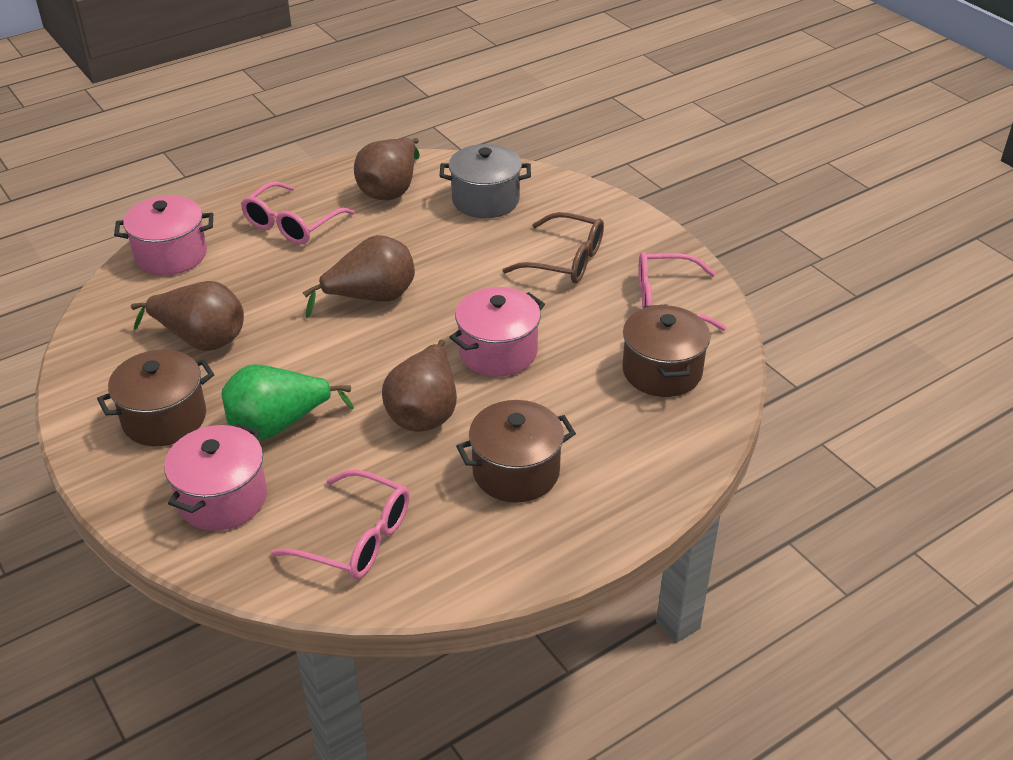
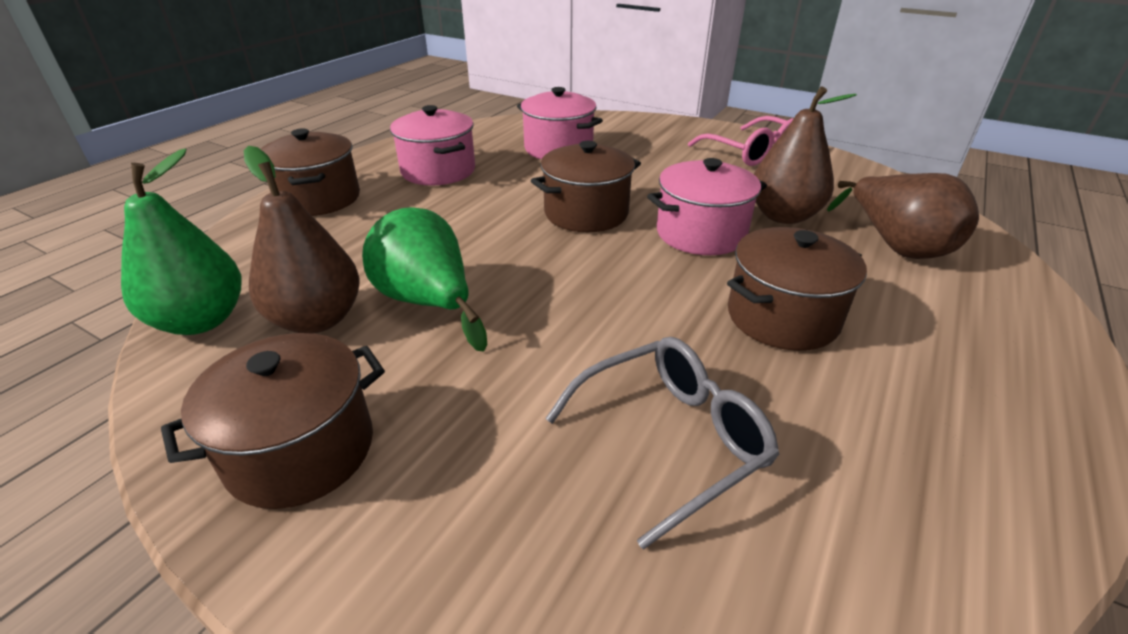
brown glasses: [503,212,604,284] = 1 -> none = 0
brown pear: [131,281,244,351] [302,235,415,318] [354,138,420,200] [382,340,457,432] = 4 -> [244,146,360,333] [754,86,857,224] [827,173,979,259] = 3
brown pot: [97,350,214,446] [456,400,576,503] [622,304,710,397] = 3 -> [161,333,385,509] [261,128,360,216] [531,141,641,232] [727,227,867,351] = 4
green pear: [221,364,354,440] = 1 -> [121,148,242,335] [362,207,487,352] = 2
grey glasses: none = 0 -> [545,337,780,550] = 1
grey pot: [440,144,531,218] = 1 -> none = 0
pink glasses: [241,181,355,244] [271,469,410,579] [638,252,726,331] = 3 -> [688,116,794,166] = 1

